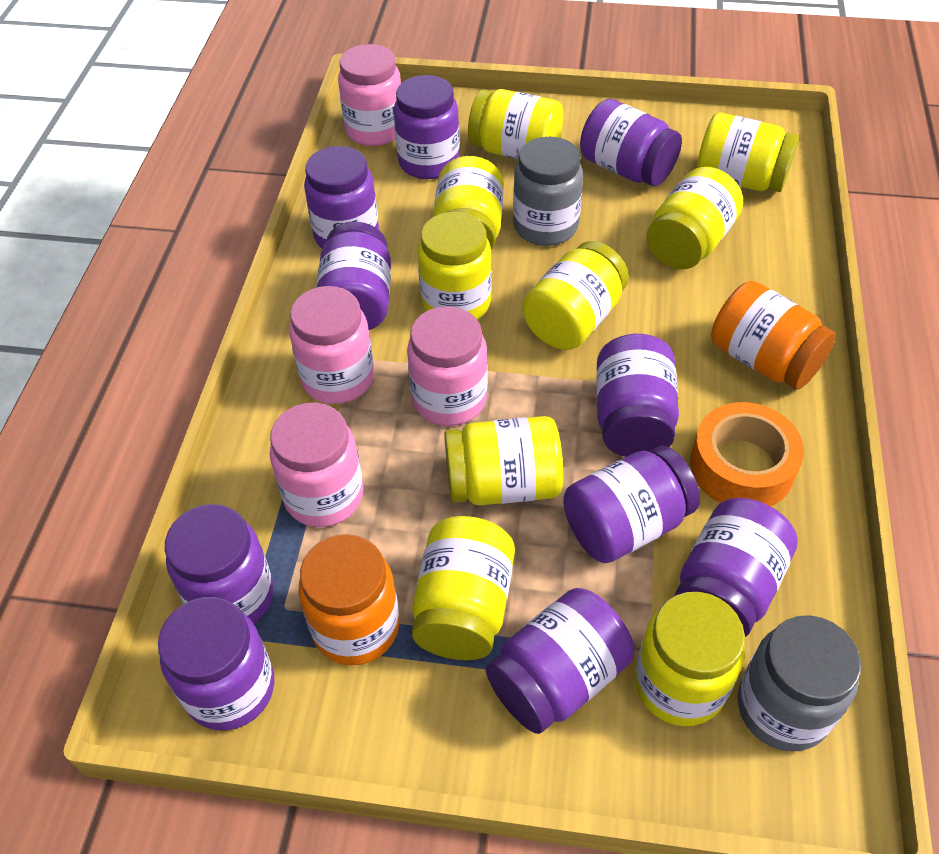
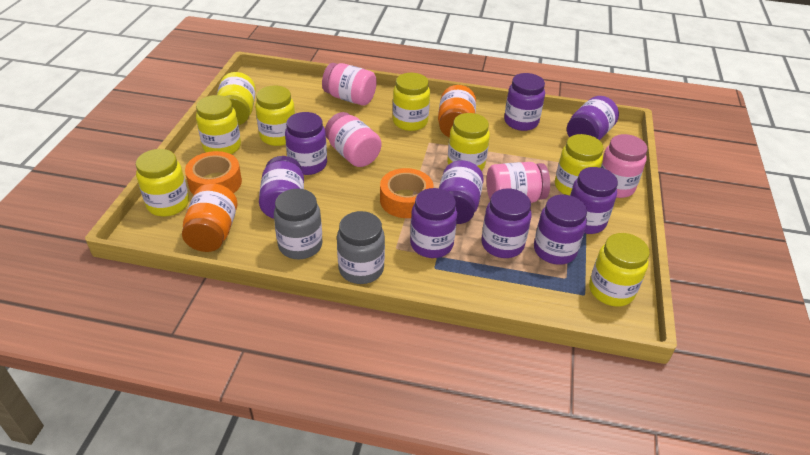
orange tape: [690,402,804,506] = 1 -> [185,151,242,195] [380,168,434,218] = 2
purple jar: [158,597,275,731] [165,504,274,624] [304,146,379,249] [316,222,391,330] [394,75,460,179] [486,588,634,734] [563,446,700,563] [580,99,682,186] [596,334,679,457] [675,498,798,637] = 10 -> [259,156,304,219] [285,112,327,175] [410,188,457,258] [439,160,484,224] [481,188,531,258] [504,73,545,131] [534,195,587,265] [567,96,619,140] [570,167,618,234] = 9
yellow jar: [412,516,515,660] [417,212,492,320] [433,156,504,250] [444,416,563,505] [468,89,563,159] [522,241,629,350] [634,592,745,726] [647,167,743,269] [697,113,799,192] = 9 -> [136,149,189,216] [196,95,241,154] [217,72,256,125] [255,85,295,146] [393,73,430,131] [447,113,490,171] [555,134,604,195] [589,233,650,307] = 8

